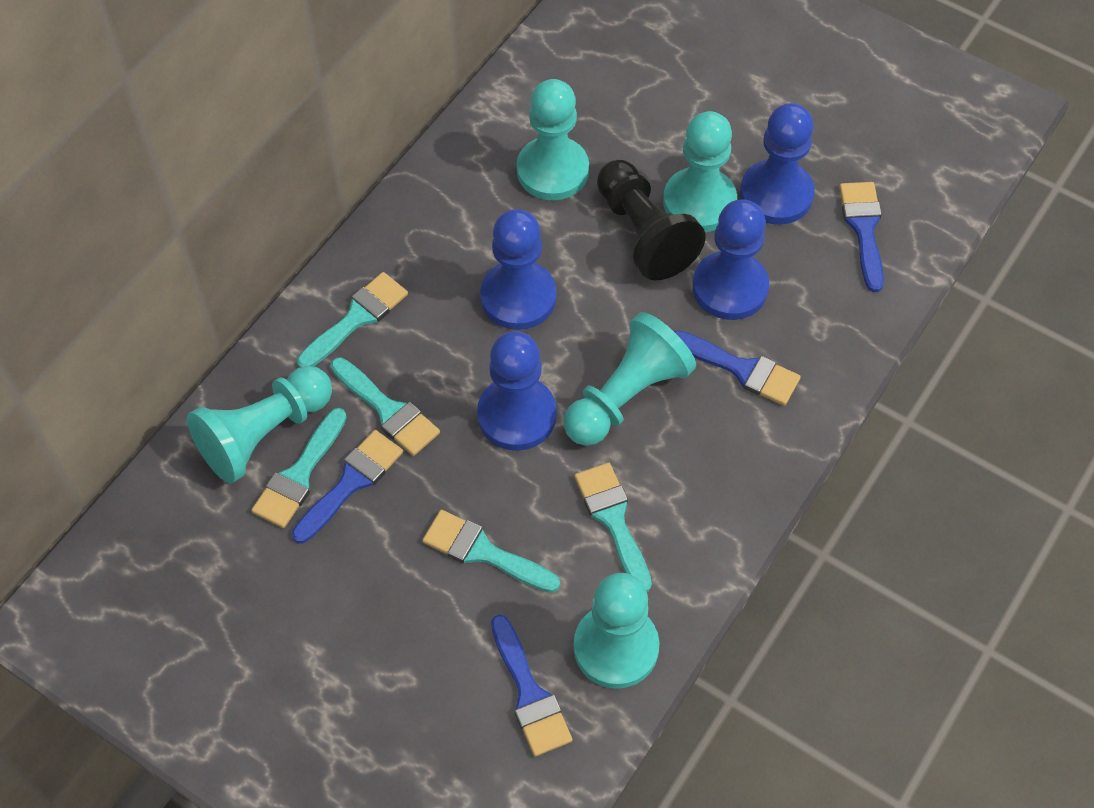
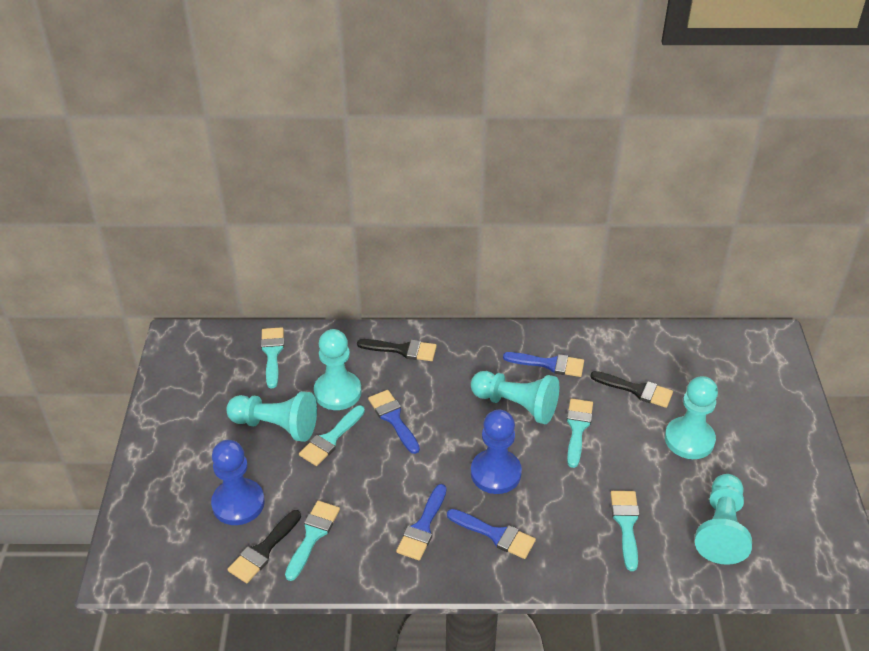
black brush: none = 0 -> [228,510,301,583] [357,339,437,361] [590,371,673,408] = 3
black pawn: [597,160,706,280] = 1 -> none = 0
blue pawn: [477,331,557,451] [480,209,556,330] [693,199,769,320] [740,103,815,225] = 4 -> [211,440,265,525] [471,410,522,494] = 2

